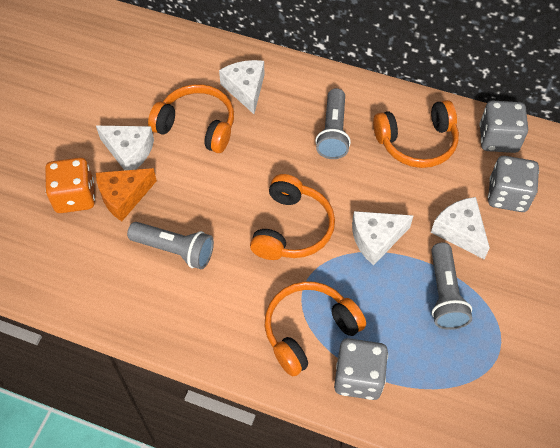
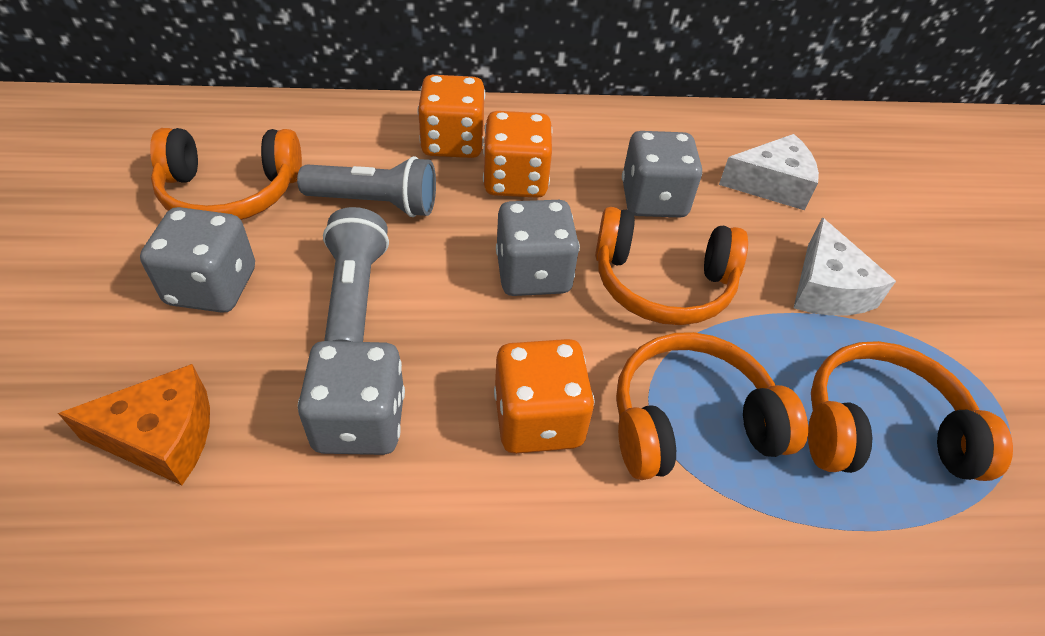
grey dice: [334,338,388,400] [480,101,528,153] [488,156,539,212] = 3 -> [140,207,255,313] [298,341,405,455] [496,200,580,296] [622,131,702,217] = 4
grey flashlight: [127,222,214,269] [315,88,351,159] [431,243,472,330] = 3 -> [297,156,436,217] [323,207,389,342] = 2
orange dice: [45,158,95,213] = 1 -> [418,75,485,158] [483,111,552,198] [494,339,594,454] = 3
white cheese: [96,126,154,170] [219,60,264,114] [352,211,414,265] [431,197,490,259] = 4 -> [719,134,819,210] [794,217,896,316] = 2

